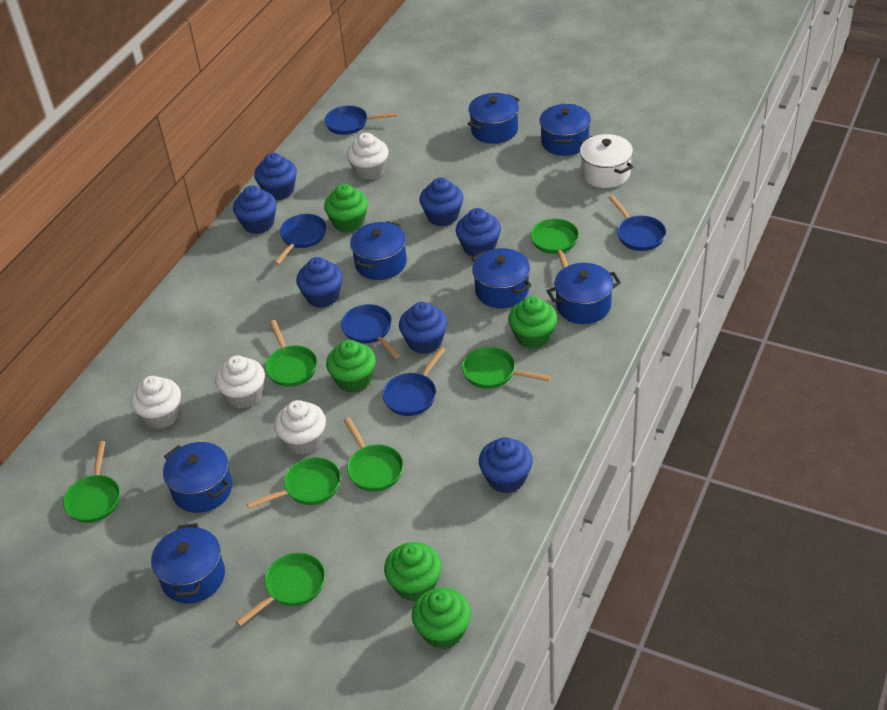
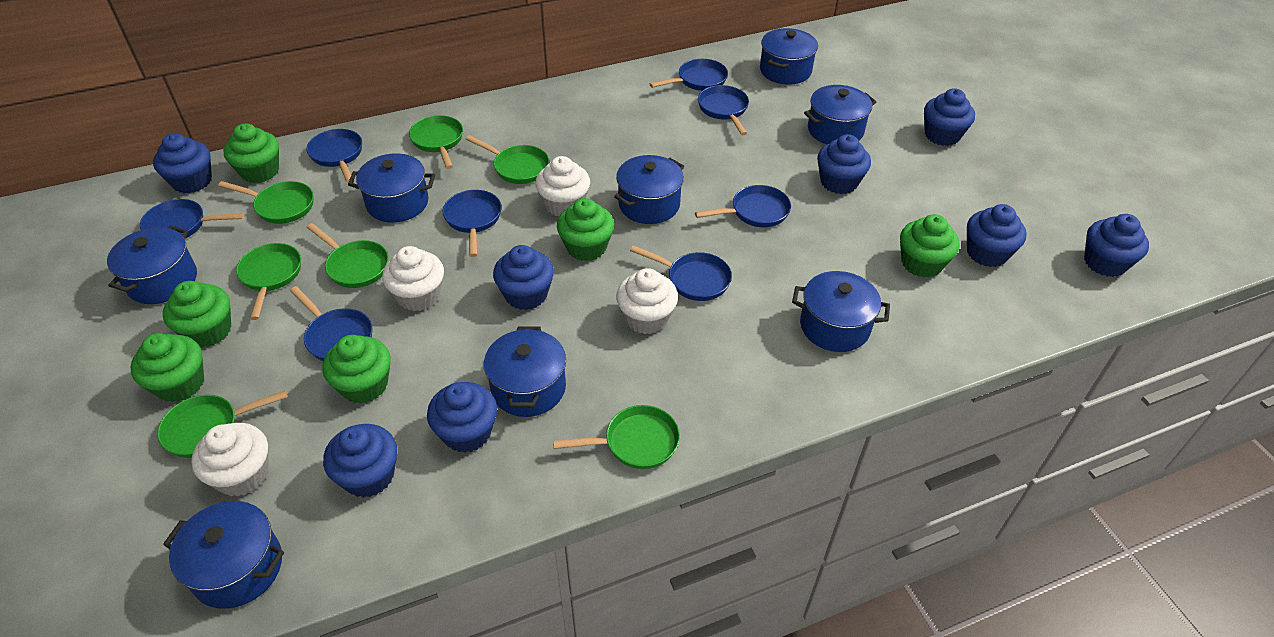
blue cupcake: [233,185,277,234] [254,153,297,200] [296,257,343,308] [399,302,447,354] [420,177,463,227] [456,208,501,257] [479,437,533,494] = 7 -> [153,133,212,194] [323,424,397,498] [427,382,497,453] [493,245,554,310] [817,134,871,194] [924,88,975,146] [967,204,1027,267] [1084,214,1149,277] = 8
blue pan: [274,214,326,265] [324,106,398,135] [341,304,400,358] [382,347,446,416] [608,195,666,251] = 5 -> [140,199,244,239] [290,286,372,361] [306,129,362,183] [442,190,502,257] [630,245,732,301] [650,59,728,91] [695,185,791,227] [698,85,749,135] = 8
blue pot: [151,523,225,603] [163,442,232,513] [350,221,407,280] [467,93,520,144] [471,248,532,308] [539,104,591,156] [546,263,621,324] = 7 -> [107,225,197,304] [163,501,284,609] [348,153,435,223] [484,326,566,417] [614,155,684,224] [760,28,818,85] [792,271,890,352] [804,85,876,144] = 8
green cupcake: [324,184,368,233] [326,340,376,393] [384,542,442,601] [412,587,471,649] [508,296,557,349] = 5 -> [131,333,204,402] [163,281,231,348] [224,123,279,183] [322,335,390,404] [557,198,614,261] [900,214,960,278] = 6
white pot: [580,134,633,188] = 1 -> none = 0

